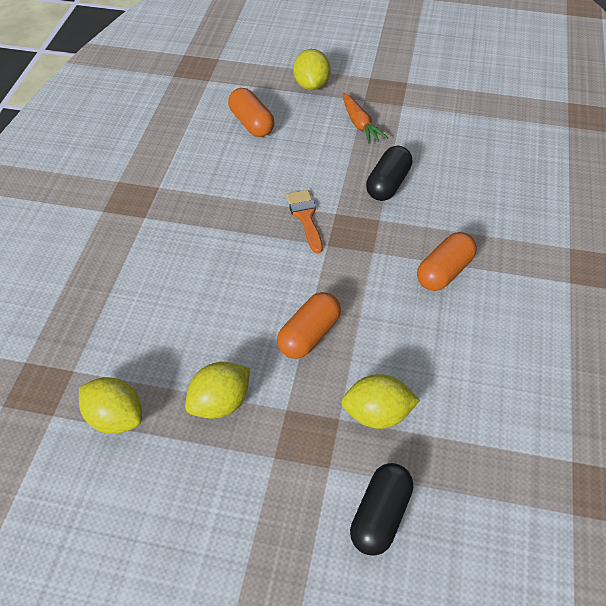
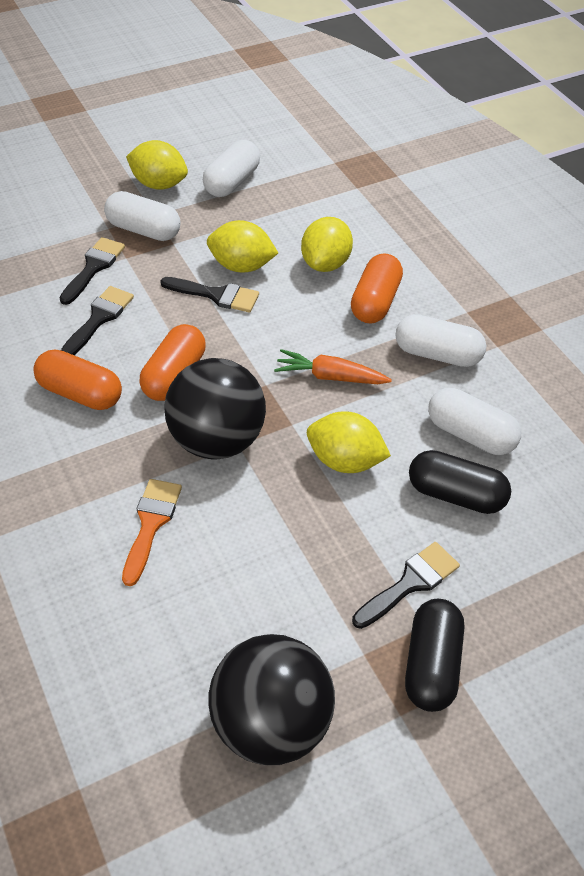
black ball: none = 0 -> [164,358,266,460] [209,634,335,765] = 2
black brush: none = 0 -> [60,237,125,305] [61,286,134,355] [160,277,259,313] [352,542,460,629] = 4
white capsule: none = 0 -> [104,191,180,241] [203,140,260,197] [395,314,486,367] [428,388,521,455] = 4

